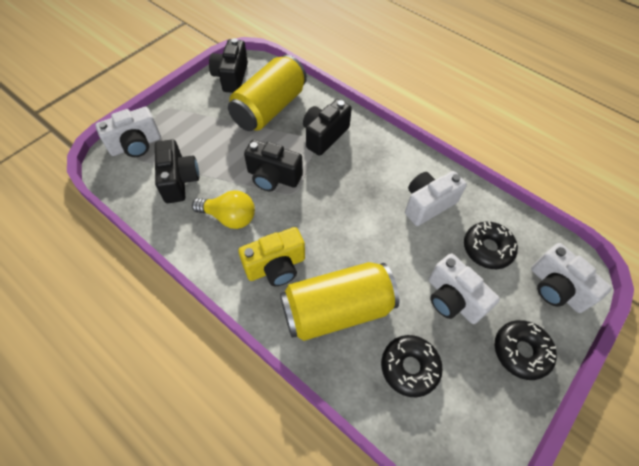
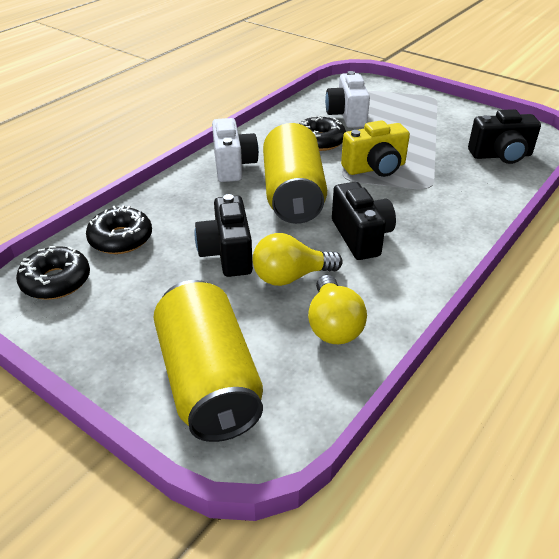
black camera: [155,139,199,203] [209,38,248,93] [244,140,303,191] [303,99,352,156] = 4 -> [195,194,253,277] [332,182,396,260] [468,109,541,164] = 3
white camera: [95,107,161,157] [405,171,467,226] [428,253,500,324] [531,243,612,313] = 4 -> [212,118,259,182] [325,71,370,128] = 2
yellow light bulb: [192,190,255,229] = 1 -> [253,233,343,286] [308,275,367,344] = 2

